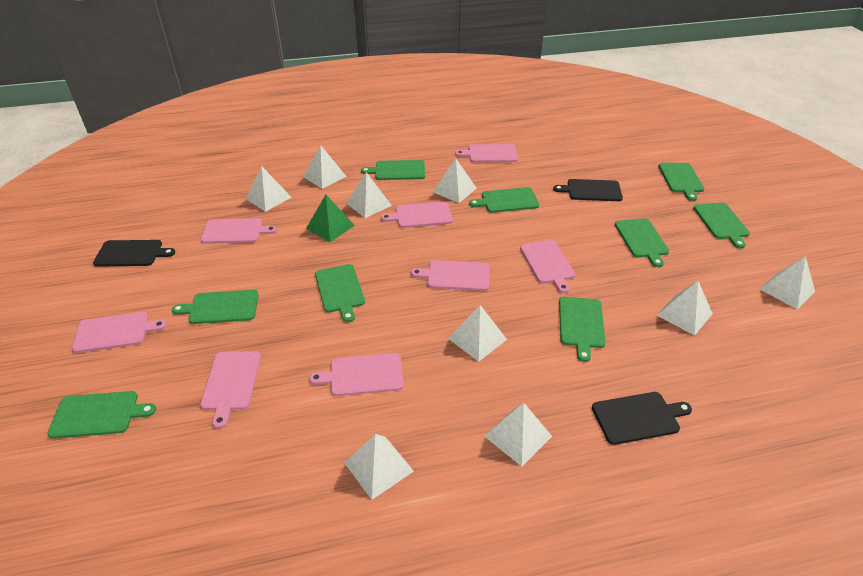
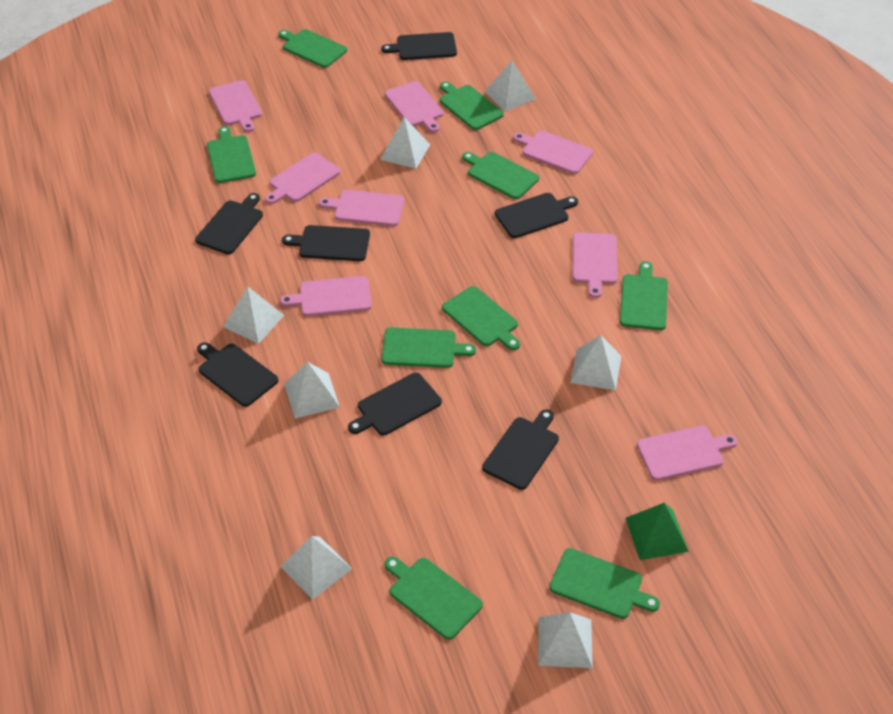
black cutting board: [93,240,175,267] [553,179,623,201] [592,392,692,445] = 3 -> [195,193,263,254] [197,342,279,407] [282,225,370,261] [348,373,442,435] [381,32,457,60] [482,409,559,490] [495,193,578,238] = 7
white pyramid: [246,166,292,212] [303,145,347,189] [344,434,414,500] [346,172,392,218] [433,158,477,203] [448,305,507,362] [484,403,552,467] [657,281,713,336] [760,256,815,309] = 9 -> [223,287,284,344] [280,536,352,600] [284,362,340,418] [380,117,430,169] [485,61,536,112] [538,612,593,668] [570,335,621,390] = 7

